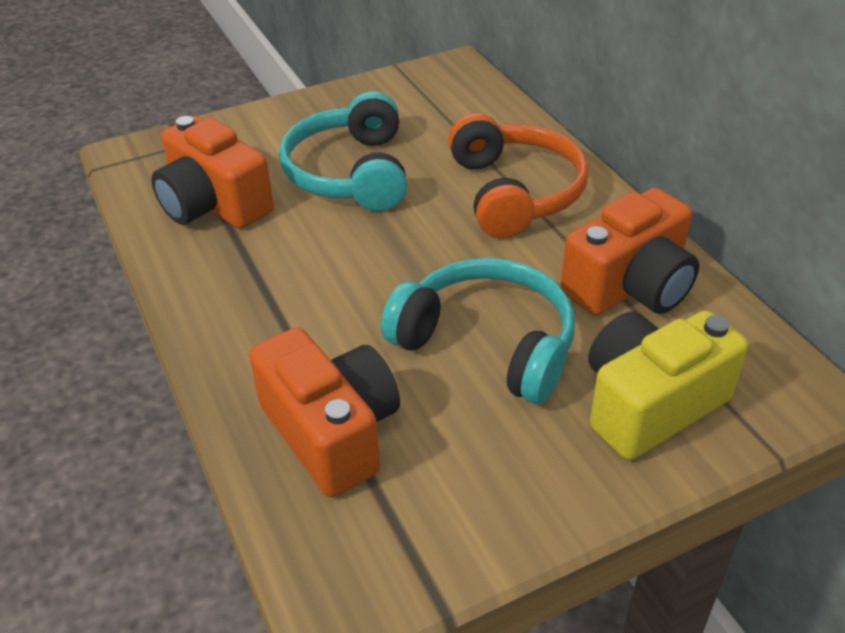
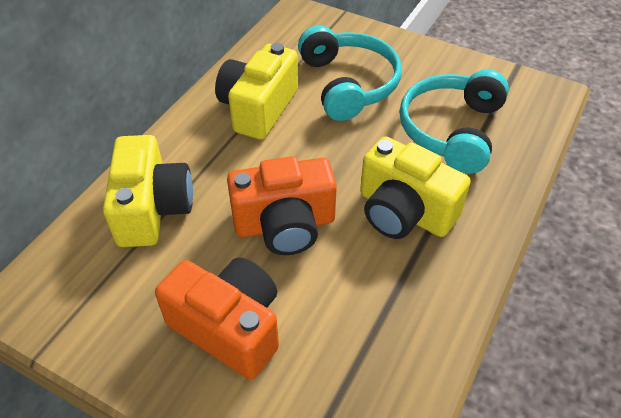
orange camera: [151,116,274,229] [249,327,400,497] [561,188,699,315] = 3 -> [155,258,279,380] [227,156,337,255] = 2
orange headphones: [448,113,589,238] = 1 -> none = 0
yellow camera: [588,311,748,460] = 1 -> [103,135,193,247] [215,43,298,140] [360,136,471,239] = 3

